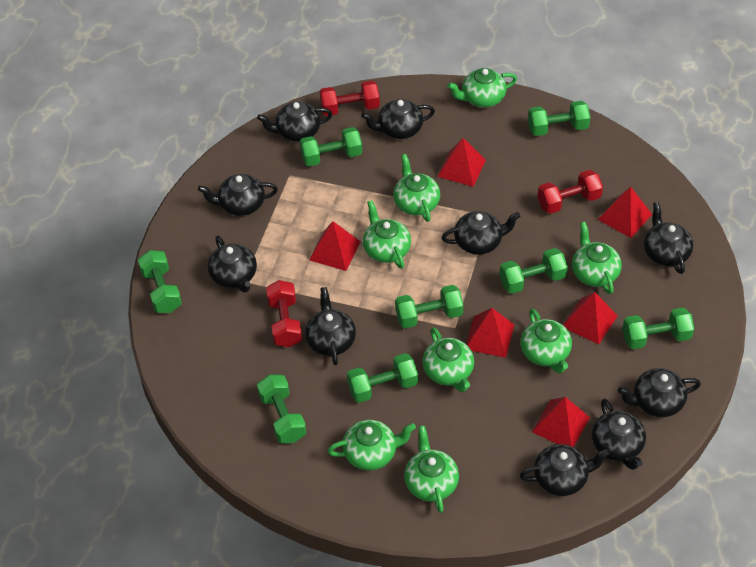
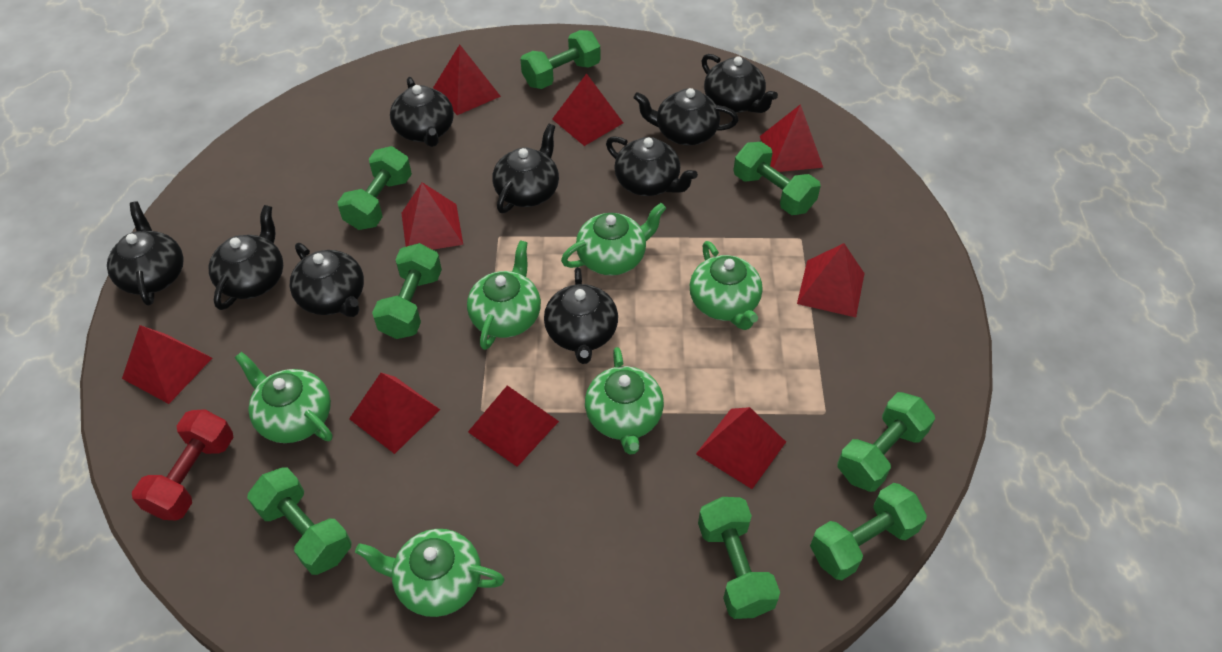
black teapot: [198,174,278,216] [208,236,257,293] [257,101,332,142] [305,287,356,365] [361,99,435,139] [441,211,520,255] [519,444,610,496] [592,398,646,470] [618,368,701,417] [644,202,693,274] = 10 -> [107,201,183,305] [209,205,283,310] [290,243,364,317] [390,77,454,147] [492,124,559,213] [544,267,618,364] [606,136,698,196] [634,88,739,145] [702,54,778,113] = 9
green teapot: [328,420,416,471] [363,200,411,269] [393,154,440,222] [404,426,459,513] [422,327,474,392] [447,68,517,108] [520,309,572,373] [572,222,622,294] = 8 -> [235,352,332,443] [355,529,505,617] [467,240,541,350] [561,203,666,276] [585,347,664,454] [690,241,763,330] = 6
red dumbbell: [266,280,302,347] [320,81,380,116] [537,170,603,214] = 3 -> [132,409,234,520] = 1
red pyramid: [309,221,361,271] [437,138,486,187] [466,308,514,358] [532,397,590,447] [563,292,618,345] [598,187,652,238] = 6 -> [122,325,212,404] [349,373,440,454] [401,182,463,250] [433,44,501,115] [468,385,559,467] [552,73,623,146] [696,407,786,489] [760,104,823,172] [797,243,865,317] = 9

